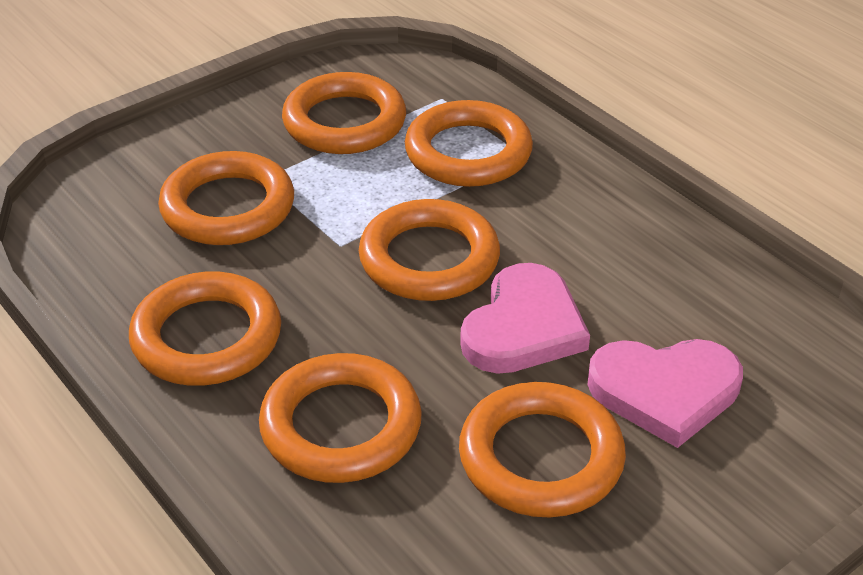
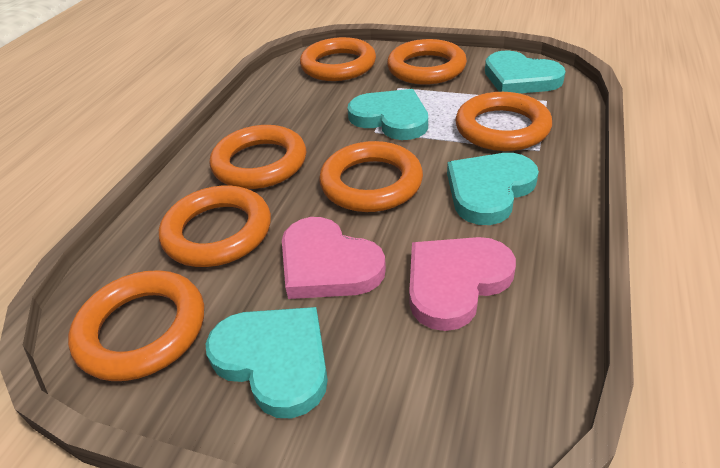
turquoise heart: none = 0 -> [206,307,328,418] [347,89,428,140] [447,153,539,225] [485,50,566,93] = 4

